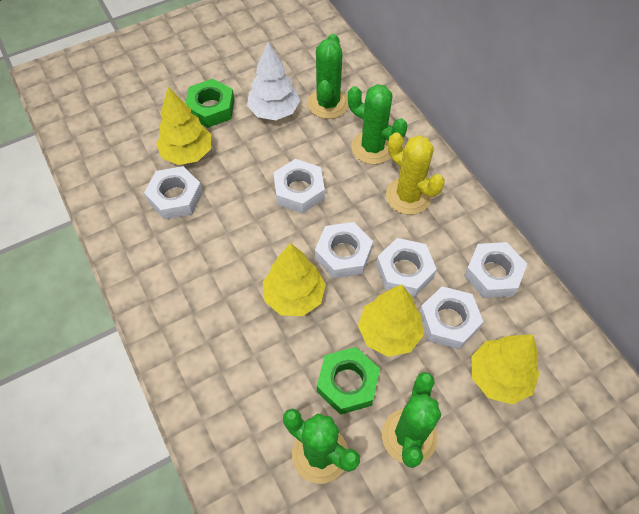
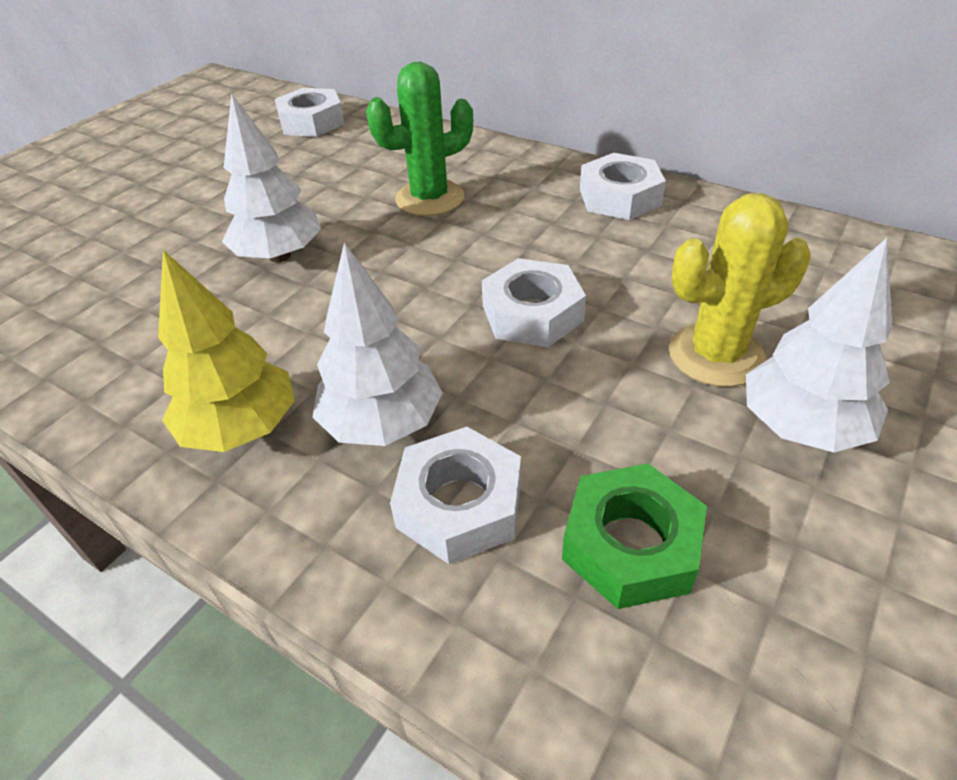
green cactus: [283,408,360,484] [308,34,349,119] [348,84,407,164] [382,372,441,468] = 4 -> [366,62,473,216] = 1
green nut: [185,79,235,128] [317,347,380,415] = 2 -> [562,463,707,609] = 1
white nut: [144,166,203,220] [273,159,325,213] [315,222,373,278] [376,238,437,297] [419,286,484,349] [464,242,527,298] = 6 -> [275,88,344,137] [390,427,521,564] [482,258,586,347] [580,153,666,220] = 4
white tree: [247,42,300,120] = 1 -> [222,93,321,263] [313,243,443,446] [746,238,892,453] = 3
yellow tree: [156,87,211,165] [263,243,326,316] [358,284,424,357] [472,335,540,405] = 4 -> [158,250,295,452] = 1

